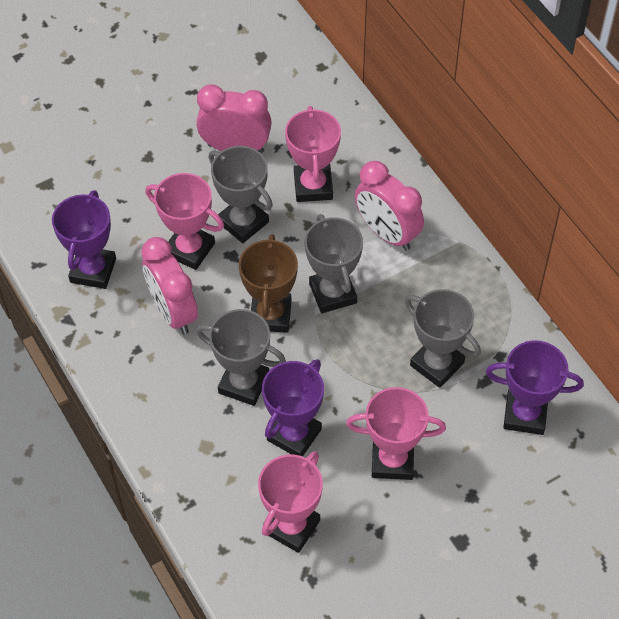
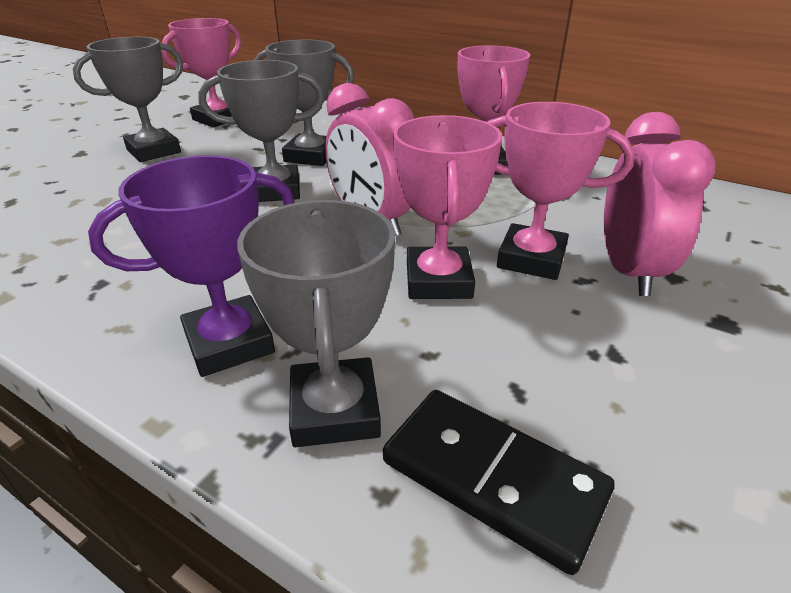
black domino: none = 0 -> [383,390,615,575] = 1
brown trophy: [239,234,298,333] = 1 -> none = 0
pink clock: [141,237,198,334] [196,84,272,153] [355,161,424,250] = 3 -> [325,83,414,236] [604,112,715,296] = 2
purple trophy: [52,190,116,289] [262,359,324,457] [486,340,584,435] = 3 -> [88,155,295,377] = 1

